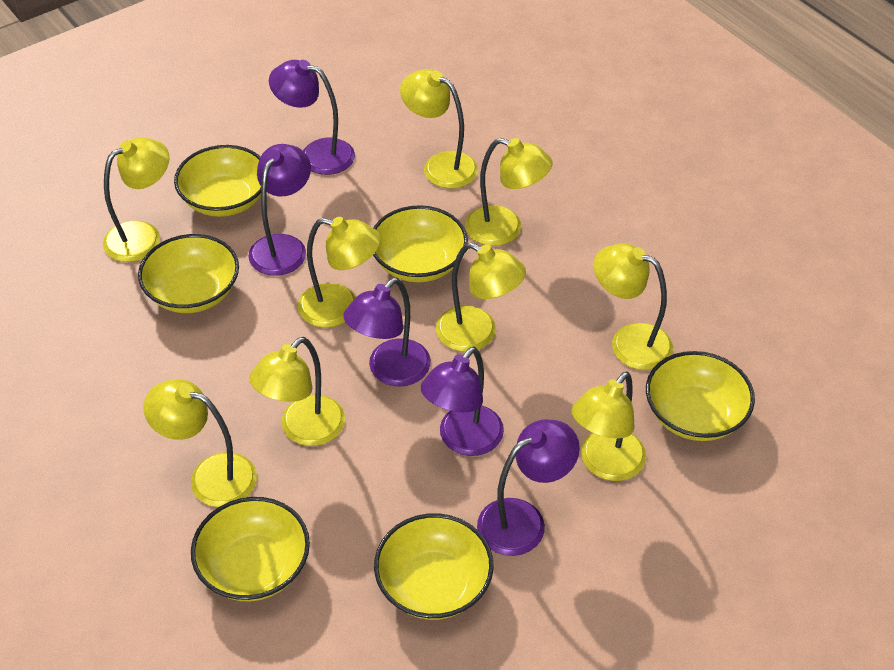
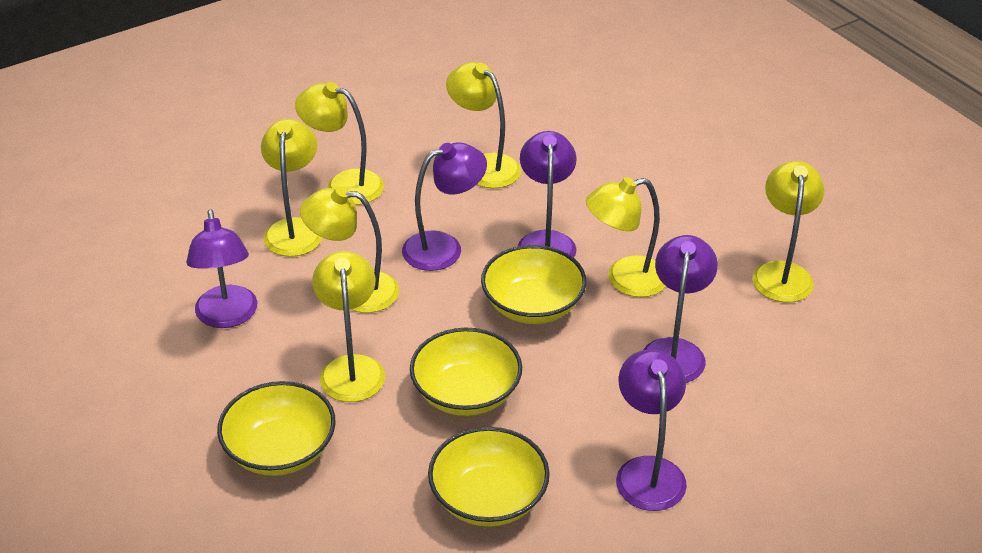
yellow bowl: [138,234,239,313] [174,145,261,217] [191,497,310,601] [373,205,468,282] [374,513,494,620] [646,351,755,441] = 6 -> [217,381,336,476] [410,328,522,416] [428,427,550,527] [481,245,586,324] = 4
yellow lamp: [103,137,169,262] [143,379,257,507] [249,337,345,446] [298,217,381,328] [400,69,478,189] [436,243,526,352] [465,138,553,246] [572,371,646,481] [594,243,673,370] = 9 -> [261,119,322,257] [295,82,384,205] [300,186,399,313] [312,251,385,402] [446,62,521,188] [586,177,666,297] [752,161,824,302] = 7

